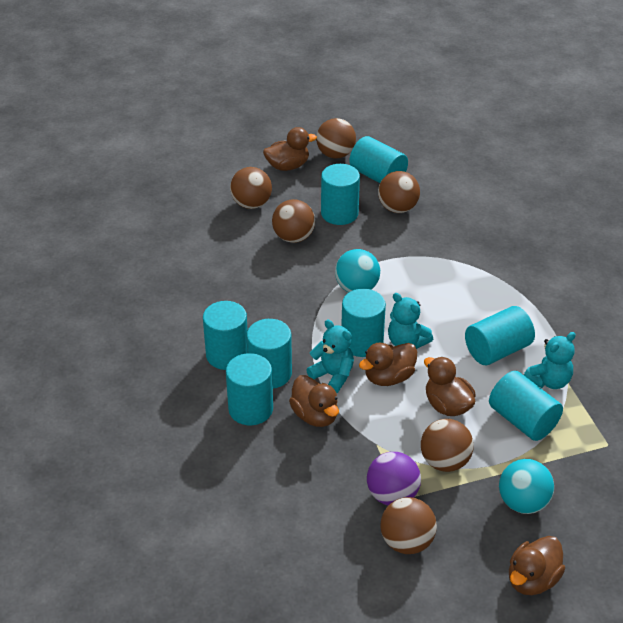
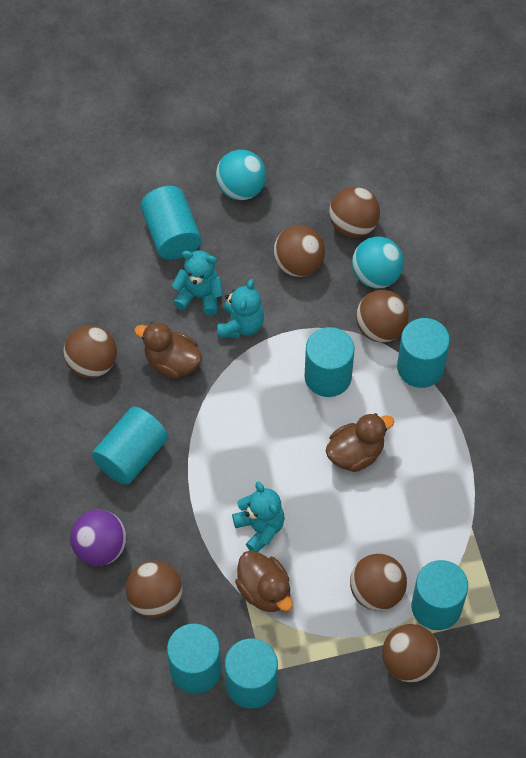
brown ball: [230,167,272,209] [272,199,315,243] [316,118,356,159] [378,171,420,213] [381,497,437,554] [421,419,474,472] = 6 -> [63,325,117,378] [126,561,183,618] [273,225,325,277] [329,186,380,238] [350,554,407,611] [356,290,409,343] [382,624,440,682] = 7
brown duck: [263,127,317,171] [289,375,339,427] [359,343,417,386] [424,357,476,416] [509,536,565,595] = 5 -> [134,322,202,379] [235,551,293,612] [326,413,394,472] = 3
turquoise cylinder: [203,301,248,370] [226,353,273,425] [247,319,292,388] [321,164,360,225] [341,289,386,357] [349,136,408,183] [465,306,535,365] [489,371,563,441] = 8 -> [92,407,168,485] [140,186,201,260] [167,624,221,694] [225,639,278,709] [304,327,354,397] [397,318,450,388] [411,560,468,630] = 7

